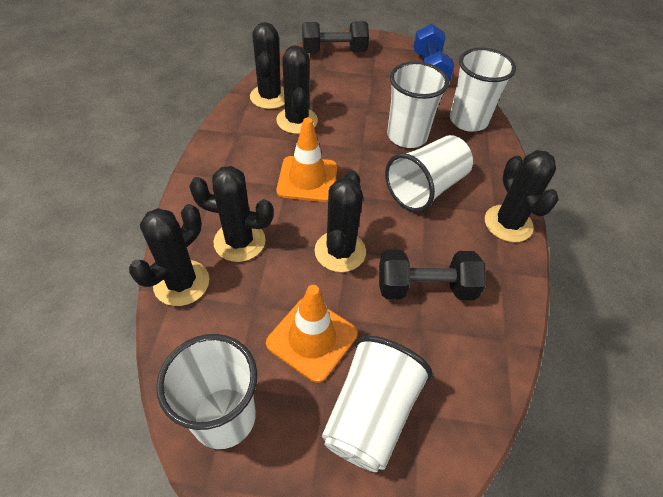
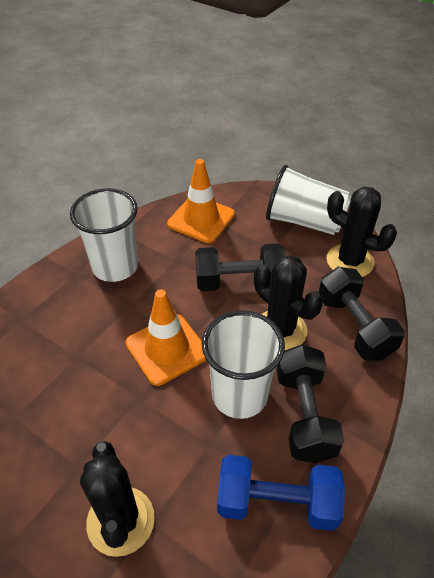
black cactus: [129,204,209,306] [189,166,274,262] [250,22,285,109] [276,46,318,134] [315,170,366,272] [485,150,559,242] = 6 -> [80,441,155,557] [254,255,323,350] [327,187,397,277] = 3
black dumbbell: [302,21,369,53] [379,250,486,300] = 2 -> [195,244,286,291] [276,345,344,463] [319,267,405,360] = 3
white cup: [156,334,257,449] [322,336,433,472] [385,135,473,212] [387,61,449,148] [450,47,516,132] = 5 -> [70,188,138,282] [202,310,285,419] [266,165,351,235] = 3

